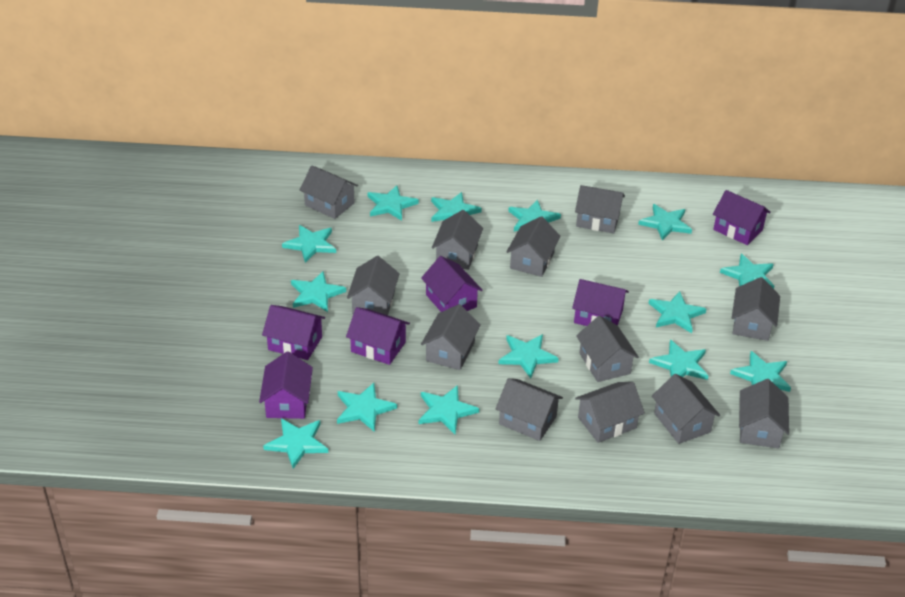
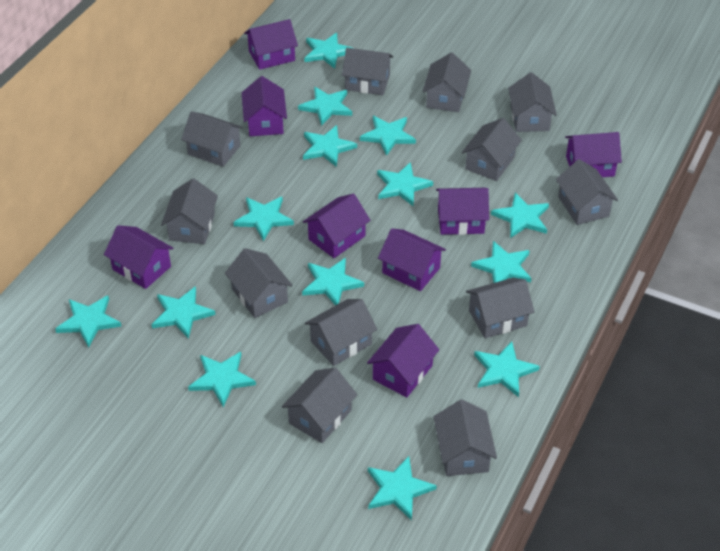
purple house: [259,351,313,419] [262,305,325,360] [346,307,410,365] [421,256,483,312] [572,279,629,326] [713,190,771,245] = 6 -> [104,225,174,289] [242,76,287,136] [244,19,298,70] [303,194,371,258] [367,324,439,397] [378,229,446,291] [436,188,489,235] [565,132,622,177] = 8

